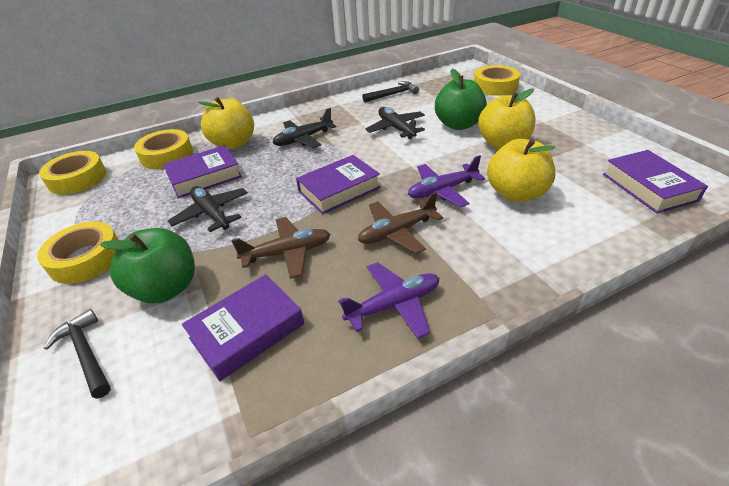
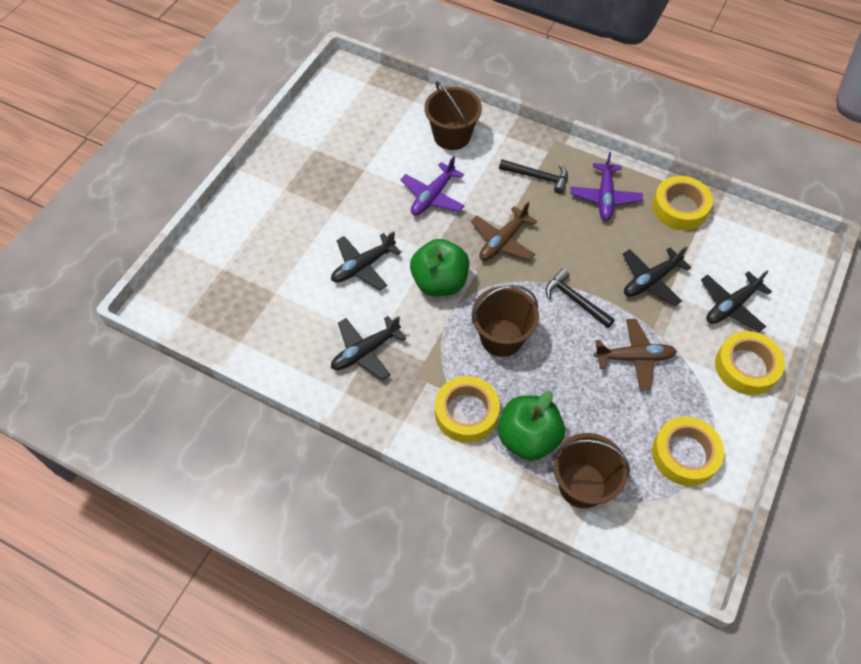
black plane: [168,186,248,232] [273,108,336,148] [366,107,425,139] = 3 -> [331,231,401,291] [331,316,406,380] [623,246,691,306] [701,270,772,332] = 4
brown bucket: none = 0 -> [424,82,482,150] [472,285,539,357] [552,433,630,508] = 3
purple book: [163,145,242,198] [182,274,304,381] [296,155,381,214] [603,150,708,214] = 4 -> none = 0
yellow apple: [198,97,254,149] [478,89,536,150] [487,139,556,202] = 3 -> none = 0

